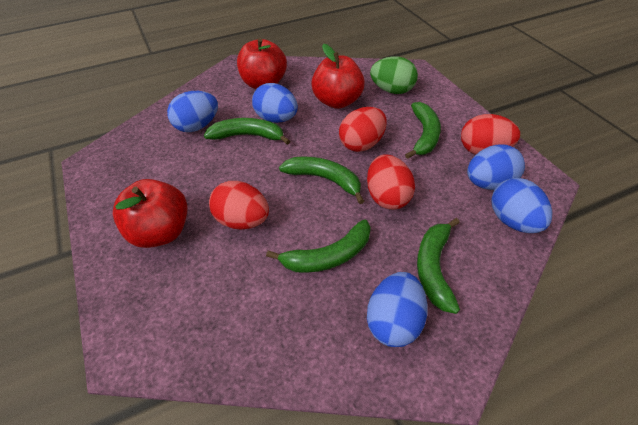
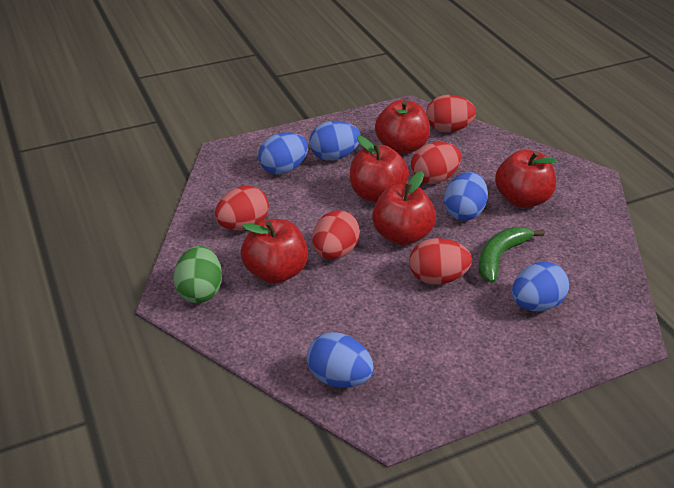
green banana: [204,118,290,145] [266,219,371,273] [279,157,364,204] [405,102,441,159] [417,218,460,314] = 5 -> [478,227,545,283] = 1
red apple: [113,179,188,248] [237,38,287,89] [311,44,365,109] = 3 -> [241,219,308,284] [350,136,409,203] [372,171,436,246] [375,100,430,154] [495,150,557,208] = 5
red egg: [209,181,269,230] [339,107,387,152] [367,154,415,210] [461,114,520,155] = 4 -> [215,186,269,231] [312,210,360,259] [409,238,472,285] [411,142,461,184] [426,95,476,132] = 5

